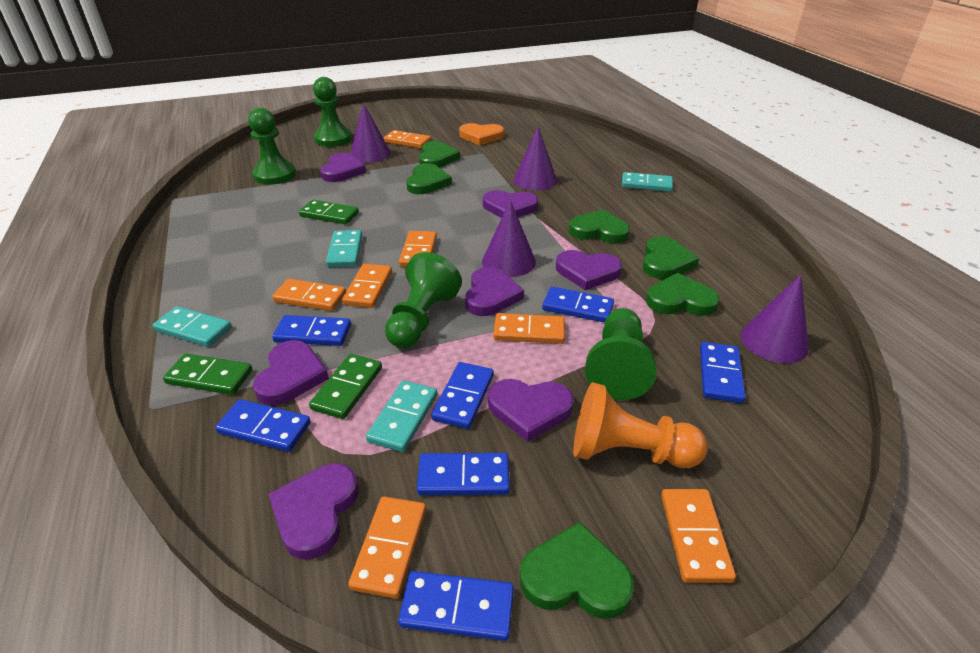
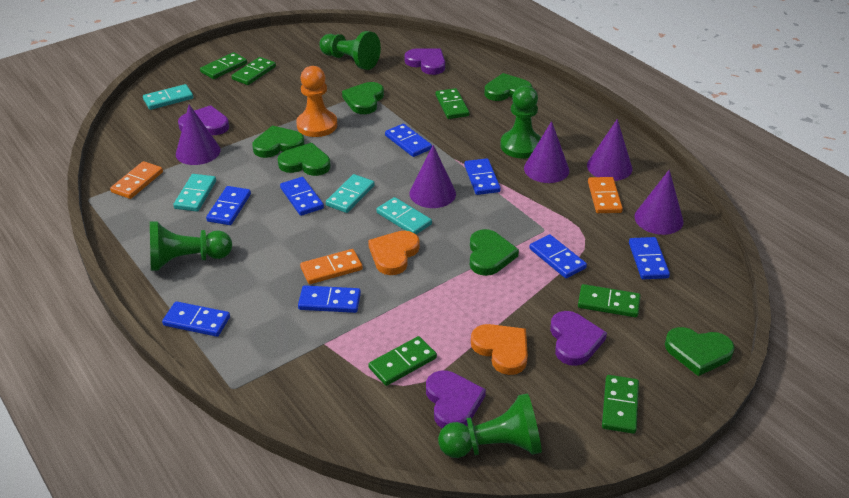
blue domino: [215,399,311,452] [272,315,351,346] [398,571,514,641] [417,453,510,495] [431,362,494,429] [542,287,614,323] [700,342,746,403] = 7 -> [162,301,230,337] [206,186,251,225] [280,177,324,216] [298,285,361,313] [385,124,432,157] [464,158,501,195] [529,234,587,278] [629,237,670,279] = 8
green domino: [163,354,252,395] [299,200,359,225] [309,354,382,419] = 3 -> [200,52,247,79] [231,57,276,85] [368,336,437,386] [436,88,469,119] [578,284,640,318] [602,375,639,434] = 6
orange domino: [272,279,346,311] [342,264,392,308] [348,497,426,599] [383,130,431,148] [399,231,437,267] [493,313,565,344] [661,489,736,583] = 7 -> [110,161,163,199] [300,249,363,284] [588,177,623,213] = 3
orange heart: [459,123,504,145] = 1 -> [368,230,420,275] [471,324,528,375] = 2
purple cone: [350,103,391,163] [482,200,536,277] [513,126,557,191] [741,274,809,363] = 4 -> [176,105,221,165] [409,145,456,208] [524,121,569,183] [587,119,632,181] [634,170,684,235] = 5
purple heart: [253,340,329,405] [268,463,359,560] [320,153,366,182] [465,267,524,316] [483,190,538,218] [488,379,574,442] [556,250,622,290] = 7 -> [178,105,229,135] [405,48,445,75] [426,370,486,429] [550,311,607,366] = 4

